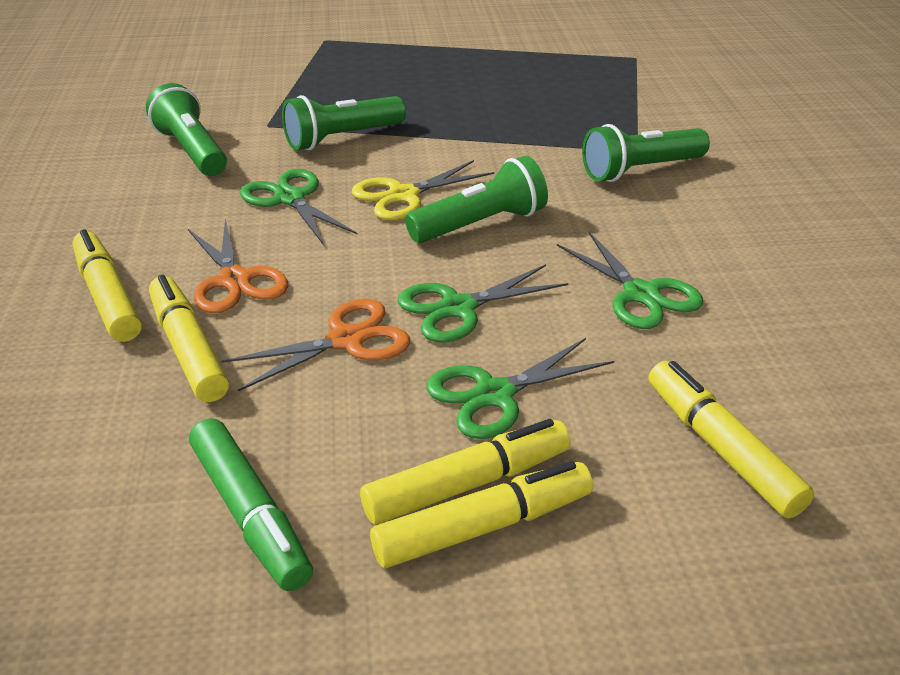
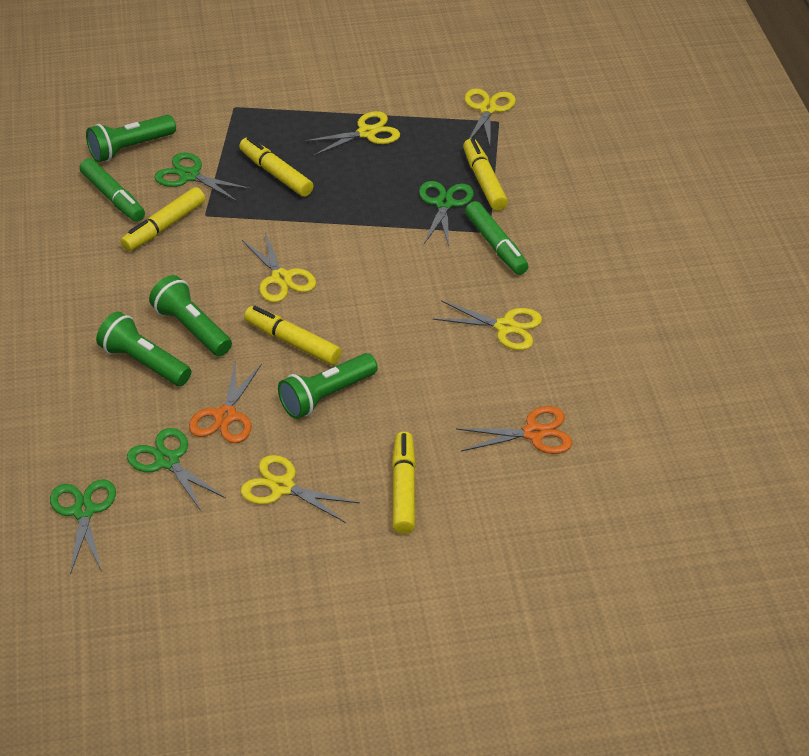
green marker: [189,418,313,591] = 1 -> [79,158,145,222] [465,201,529,275] = 2
yellow scissors: [352,160,494,220] = 1 -> [241,455,360,523] [242,232,316,302] [304,111,400,156] [433,300,542,350] [464,88,516,145] = 5

